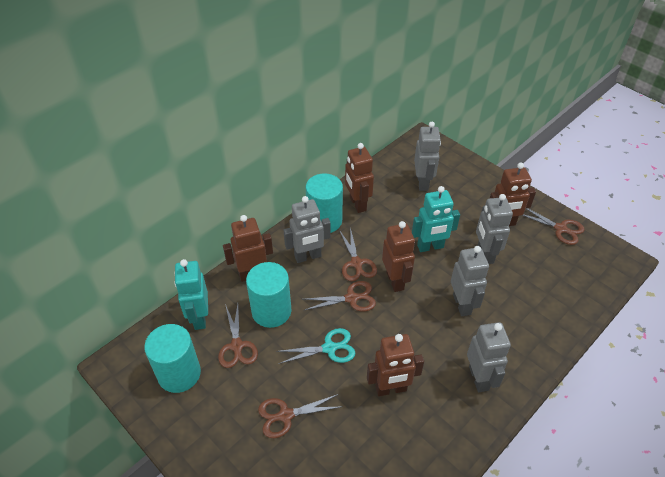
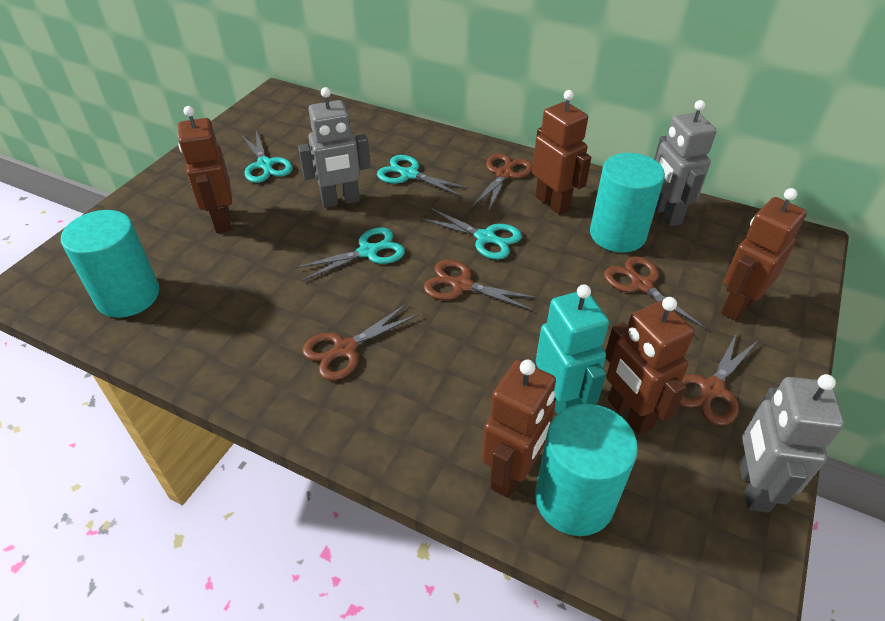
grey robot: [284,196,331,263] [414,122,441,191] [451,246,489,316] [467,322,511,392] [476,194,513,264] = 5 -> [298,87,370,208] [654,100,717,227] [739,374,844,513] = 3
turquoise robot: [174,259,208,330] [412,186,460,252] = 2 -> [536,284,609,414] = 1
turquoise scissors: [276,328,355,364] = 1 -> [241,131,293,183] [295,227,405,281] [377,155,470,197] [420,207,522,260] = 4

